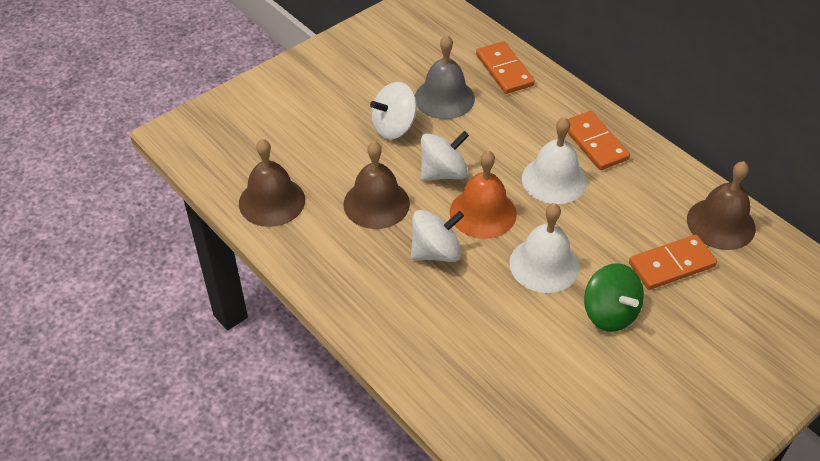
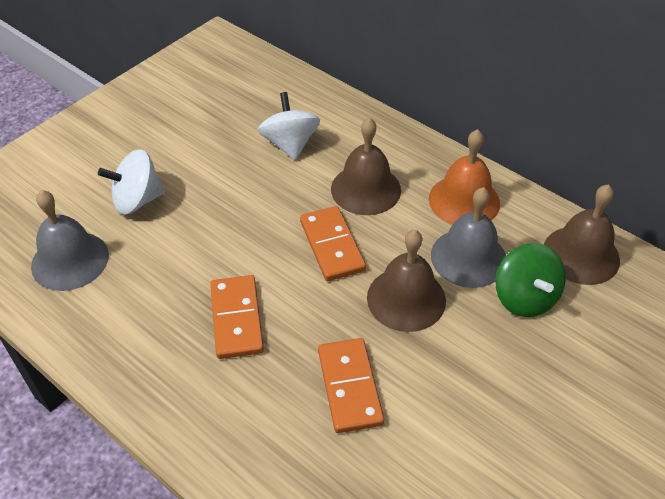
grey bell: [415,35,475,119] = 1 -> [31,190,109,291] [431,187,506,288] = 2
white bell: [509,203,580,293] [522,117,587,204] = 2 -> none = 0
white spinning top: [370,82,417,140] [411,210,464,262] [421,131,469,181] = 3 -> [98,149,165,215] [258,92,320,160] = 2

